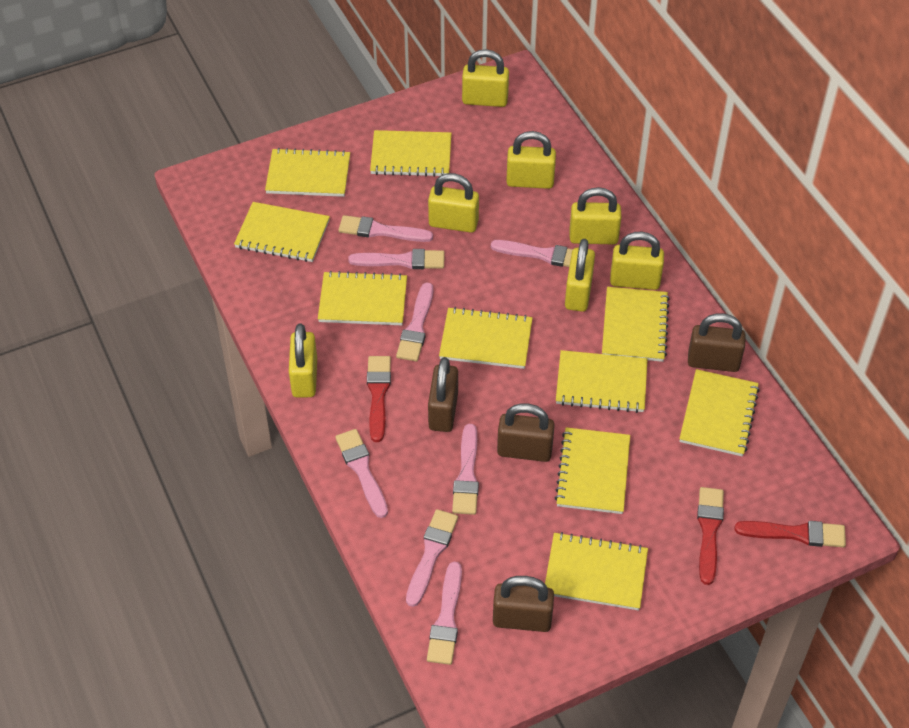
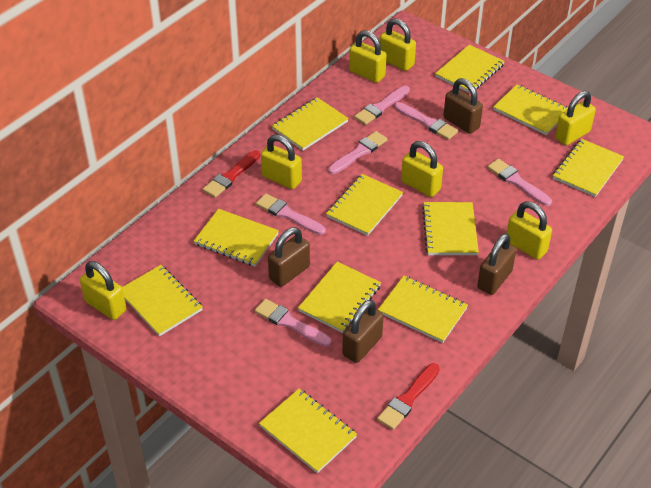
pink brush: [335,429,388,518] [338,215,433,242] [348,249,445,269] [396,283,433,361] [406,509,458,607] [427,562,462,665] [452,424,479,515] [491,240,573,267] = 8 -> [255,299,332,347] [256,193,326,235] [328,131,388,174] [354,86,410,125] [394,102,458,140] [487,159,552,206] = 6
red brush: [367,356,391,442] [697,487,724,585] [735,521,846,547] = 3 -> [203,150,260,198] [377,363,440,430] = 2
yellow notebook: [234,202,330,262] [265,148,350,197] [318,271,407,325] [370,130,452,177] [439,307,532,369] [545,532,648,610] [555,427,630,514] [556,350,648,413] [602,287,669,362] [679,369,760,456] = 10 -> [122,265,203,336] [194,209,279,266] [259,389,357,473] [272,97,349,151] [298,262,381,333] [326,174,403,236] [378,276,468,343] [422,202,479,255] [435,45,505,94] [493,84,568,135] [553,139,624,197] = 11

